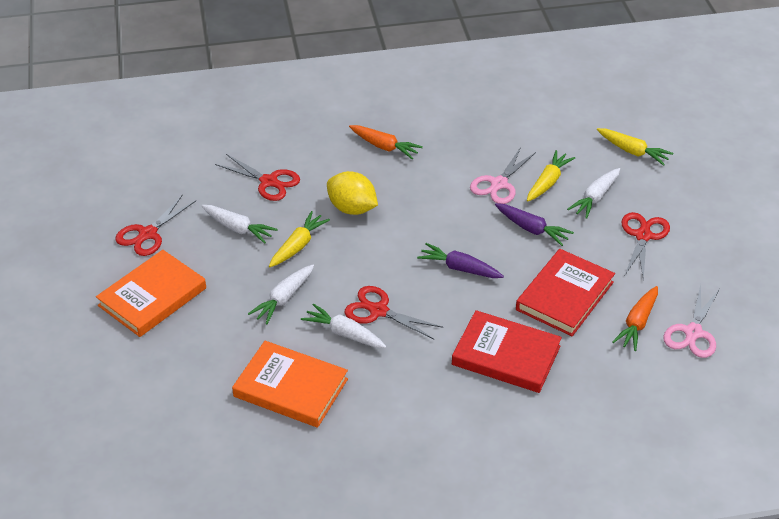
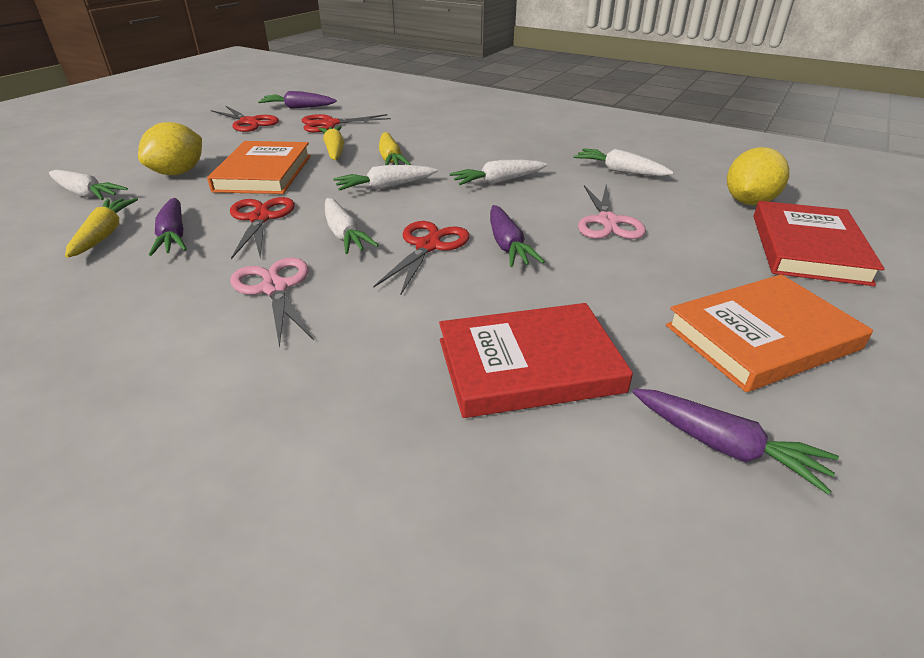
orange carrot: [349,125,423,159] [612,286,658,351] = 2 -> none = 0
purple carrot: [417,243,504,278] [495,203,574,246] = 2 -> [149,198,187,256] [258,91,337,109] [490,205,545,267] [632,389,839,495] = 4
white carrot: [202,205,278,244] [248,265,314,324] [301,304,386,348] [567,168,620,219] = 4 -> [49,170,128,200] [325,198,379,254] [333,165,438,191] [450,160,548,185] [574,148,674,176] = 5
yellow lemon: [327,171,378,215] = 1 -> [138,122,202,175] [727,147,789,205] = 2

